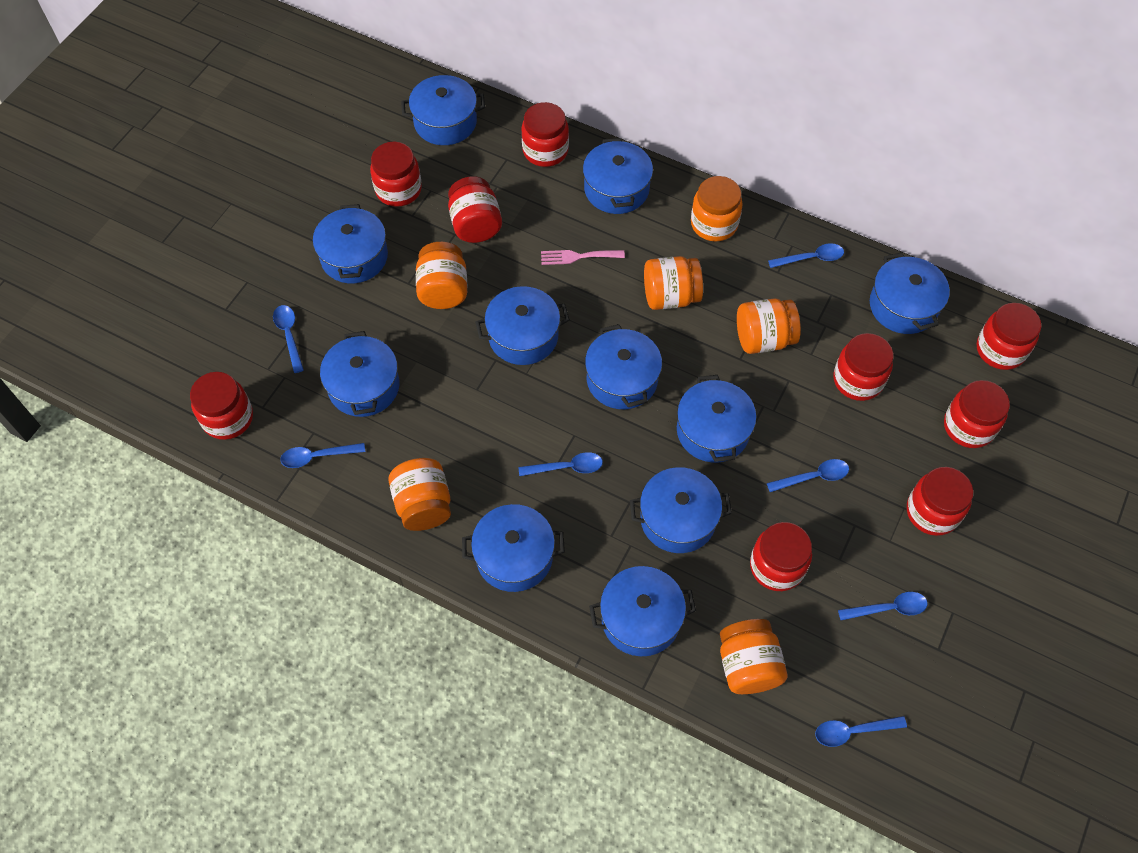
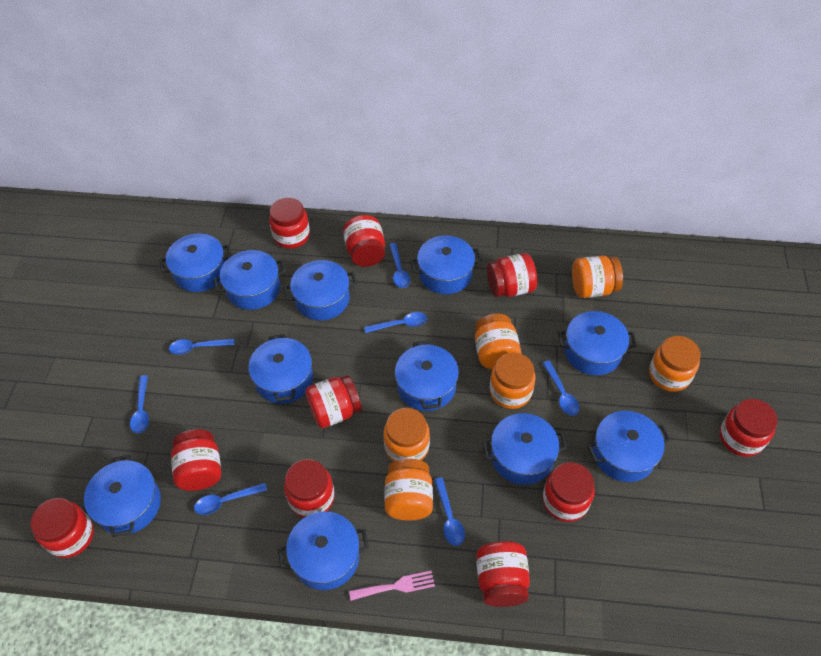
red jar: [190,372,253,440] [370,142,422,207] [448,176,502,243] [521,102,569,167] [750,522,812,591] [834,333,893,401] [907,467,973,536] [944,380,1010,448] [977,303,1041,370] = 9 -> [30,498,94,558] [171,429,221,491] [269,198,310,249] [284,459,335,518] [305,375,362,428] [343,215,385,267] [476,541,530,607] [487,253,537,297] [543,462,595,522] [720,399,778,457] = 10

